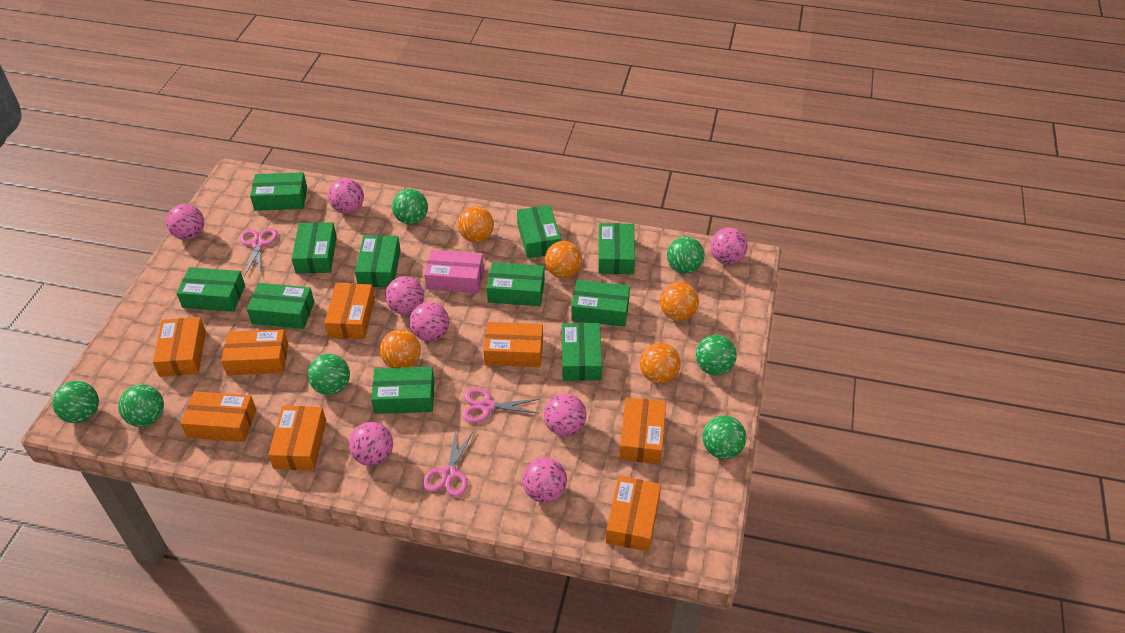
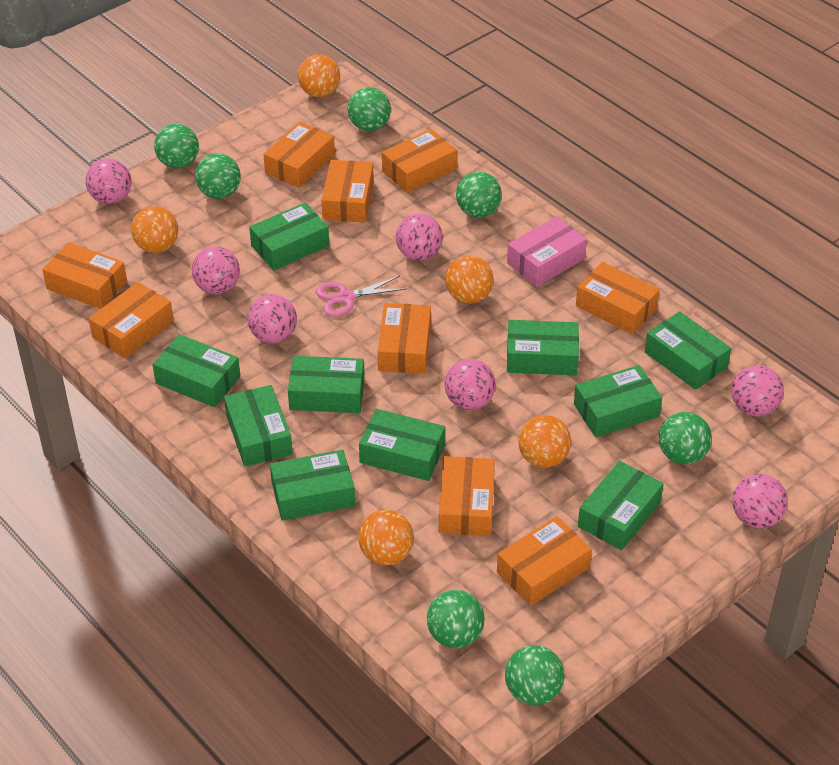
green box: [177,267,245,312] [247,283,314,329] [250,172,307,211] [292,222,337,274] [355,235,401,287] [371,367,435,414] [487,262,545,306] [517,205,561,259] [562,323,602,381] [571,280,630,327] [598,223,635,274] = 11 -> [153,334,240,407] [224,385,293,467] [249,203,329,270] [270,450,355,521] [288,356,365,413] [359,409,445,481] [507,320,579,375] [574,365,662,437] [578,461,664,550] [645,311,731,390] = 10
orange box: [153,317,206,377] [180,391,256,442] [221,329,288,375] [268,406,326,470] [324,283,375,339] [483,322,543,367] [606,476,661,552] [619,397,666,464] = 8 -> [42,242,127,309] [89,282,174,358] [263,122,335,188] [321,160,374,223] [378,303,431,374] [382,129,457,193] [439,456,495,536] [497,516,592,606] [576,262,660,334] = 9
pink ball: [166,204,204,240] [328,178,364,214] [349,422,393,466] [385,276,424,315] [409,302,449,341] [522,457,567,503] [544,393,587,436] [710,227,748,264] = 8 -> [85,159,132,204] [192,246,240,294] [248,294,297,344] [396,213,443,260] [445,359,496,410] [732,365,784,417] [732,474,788,528] = 7
pink scissors: [240,228,278,276] [423,430,474,497] [462,388,539,423] = 3 -> [316,276,407,317] = 1

